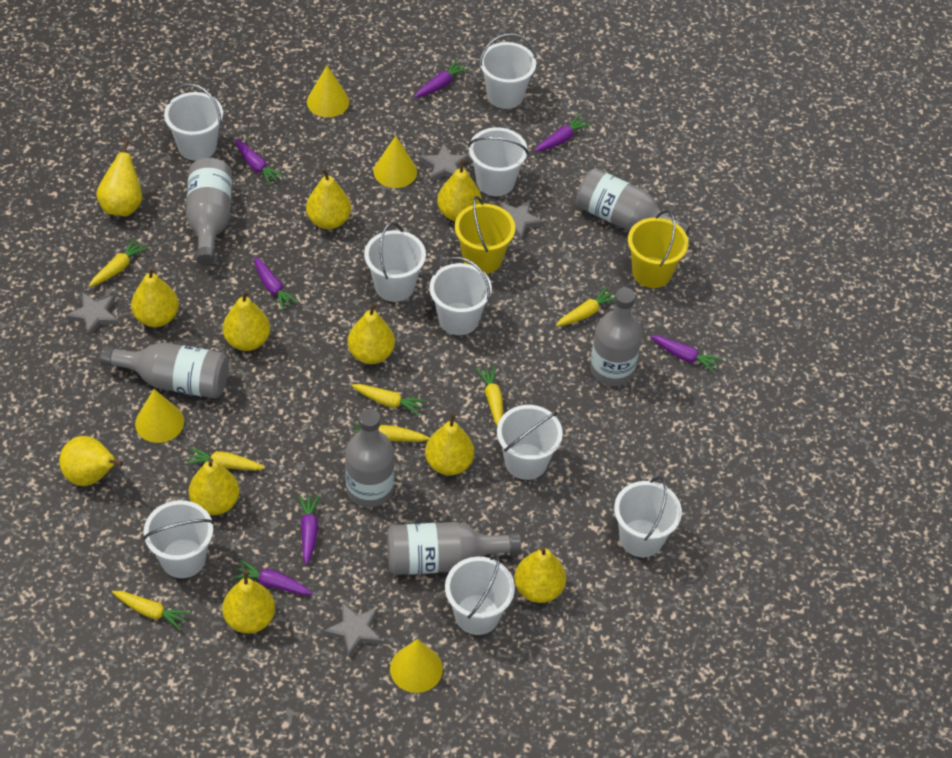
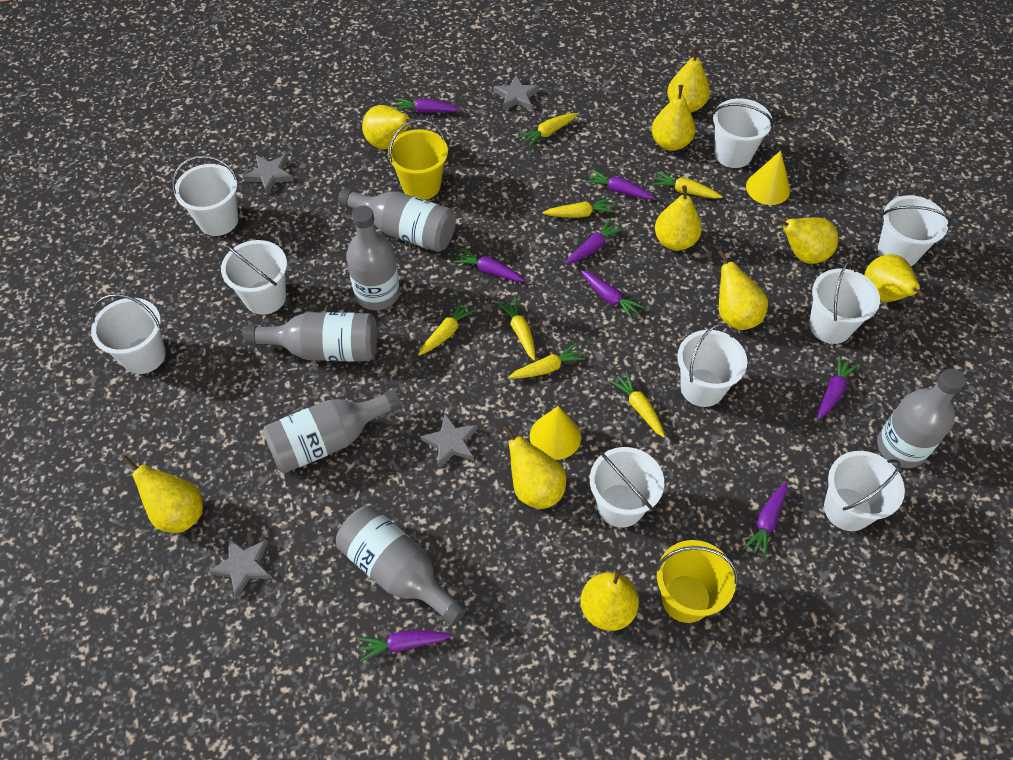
purple carrot: [232,560,313,595] [235,140,284,186] [254,257,299,311] [298,495,320,565] [414,60,469,98] [535,115,591,152] [650,335,722,373] = 7 -> [358,631,452,662] [395,98,461,113] [454,248,525,281] [566,219,624,264] [581,270,645,319] [586,170,655,199] [744,482,787,558] [818,356,859,420] = 8
yellow cone: [135,389,184,443] [307,66,349,117] [374,136,417,188] [390,639,443,693] = 4 -> [530,406,581,460] [746,151,790,205] = 2
yellow pear: [59,436,123,486] [96,139,142,216] [131,267,179,327] [189,458,240,515] [222,570,275,634] [223,290,270,351] [306,168,351,229] [347,302,395,364] [425,413,474,476] [437,159,482,221] [514,546,566,603] = 11 -> [122,456,203,533] [362,105,418,149] [502,425,566,509] [580,569,639,631] [652,85,695,151] [655,185,702,250] [667,47,710,112] [718,249,768,330] [775,217,838,264] [864,254,926,302] = 10

